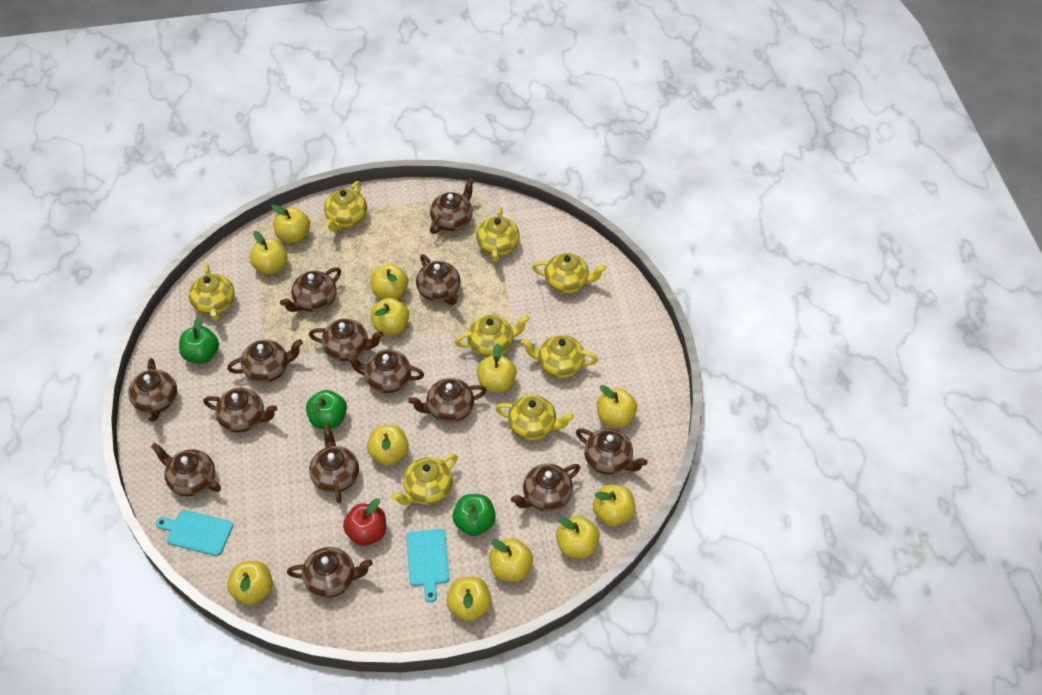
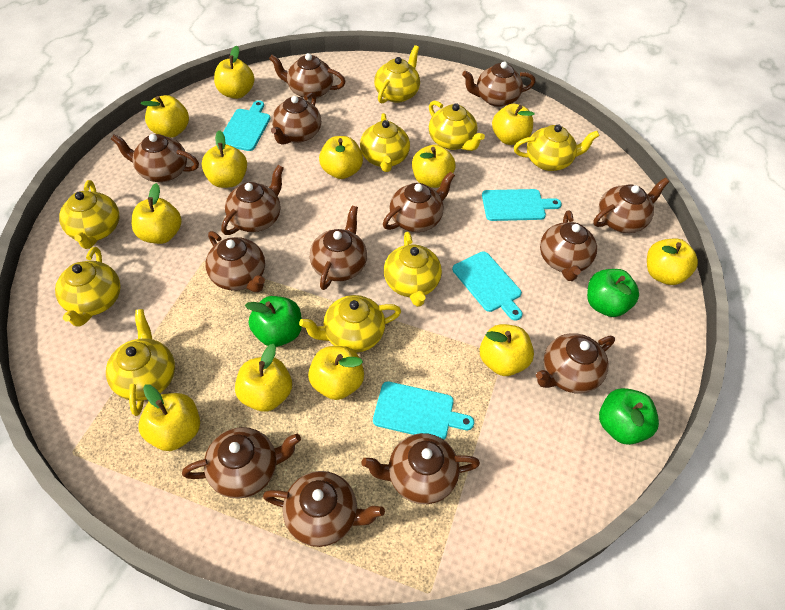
red apple: [343,498,386,546] = 1 -> none = 0
turquoise cutting board: [155,510,233,556] [407,529,449,602] = 2 -> [223,100,270,151] [373,381,474,440] [452,251,523,321] [482,189,562,221] = 4
yellow teapot: [189,264,235,321] [324,181,367,232] [392,454,458,505] [455,315,530,357] [476,207,520,262] [495,395,574,440] [521,335,598,378] [532,253,606,293] = 8 -> [55,247,121,326] [59,180,119,249] [106,309,175,416] [299,295,401,353] [360,113,410,172] [374,45,420,103] [384,232,442,307] [429,100,485,151] [514,124,600,171] = 9

